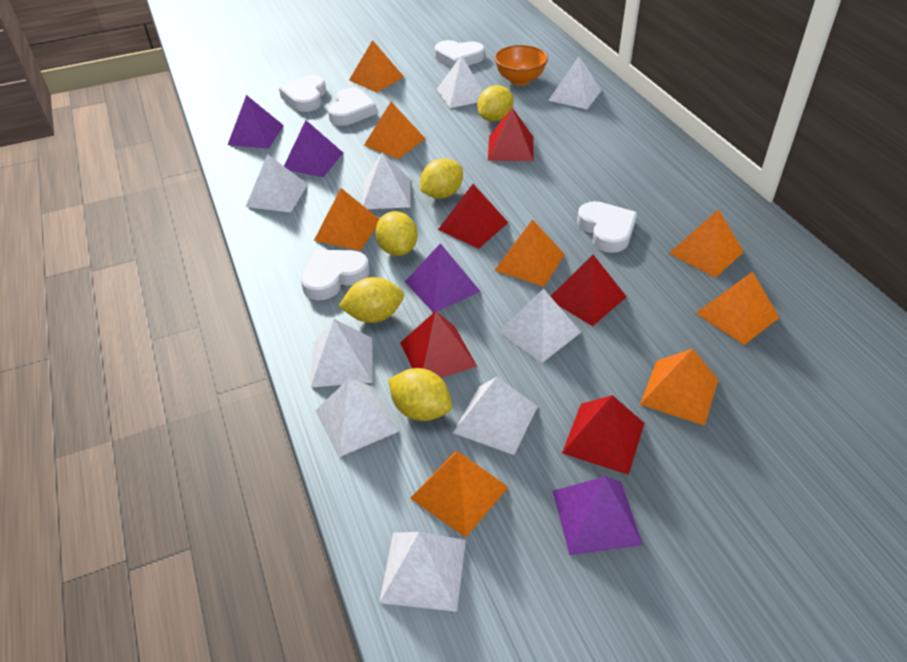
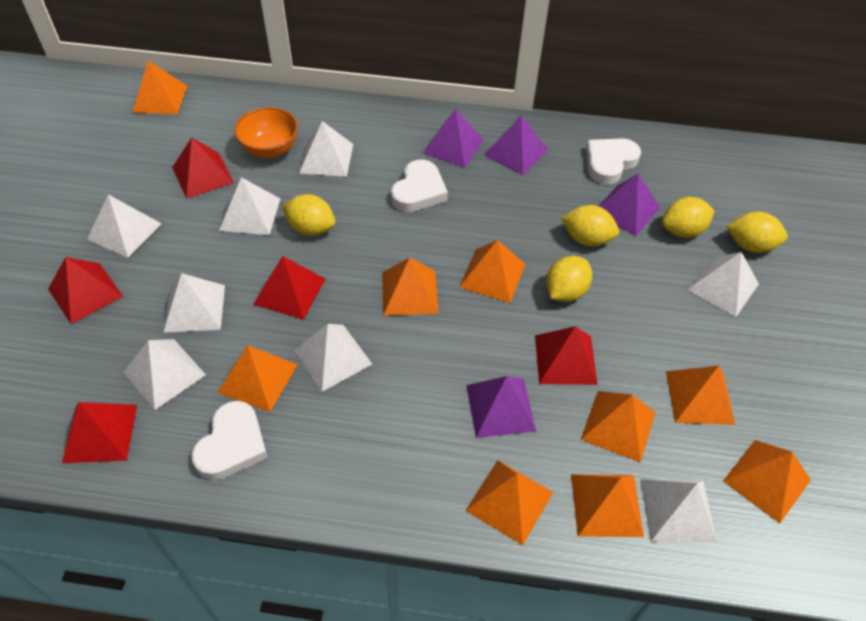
orange pyramid: [314,188,379,251] [349,40,404,92] [364,102,426,159] [410,451,509,537] [494,219,565,287] [640,348,718,426] [669,209,744,278] [696,271,779,345] = 8 -> [132,61,187,114] [217,346,298,412] [382,257,439,316] [459,240,525,303] [465,460,553,545] [571,474,644,537] [581,391,655,463] [666,366,735,425] [723,440,811,523] = 9
white heart: [279,75,326,112] [301,250,369,300] [328,88,377,126] [435,40,485,68] [577,201,637,253] = 5 -> [192,401,268,480] [391,159,448,212] [586,138,641,185] = 3
white pyramid: [246,154,308,213] [311,319,373,387] [315,378,400,457] [362,152,411,209] [379,532,466,612] [437,55,483,108] [453,377,538,455] [499,289,581,363] [548,56,602,109] = 9 -> [87,195,162,258] [123,339,206,410] [163,273,225,333] [219,177,280,235] [294,324,372,392] [299,121,353,177] [640,479,717,543] [687,252,759,317] = 8

